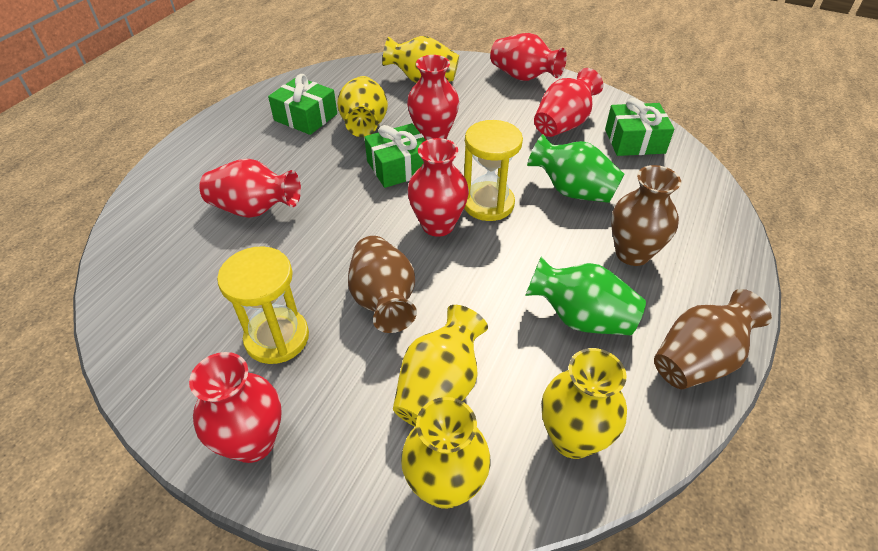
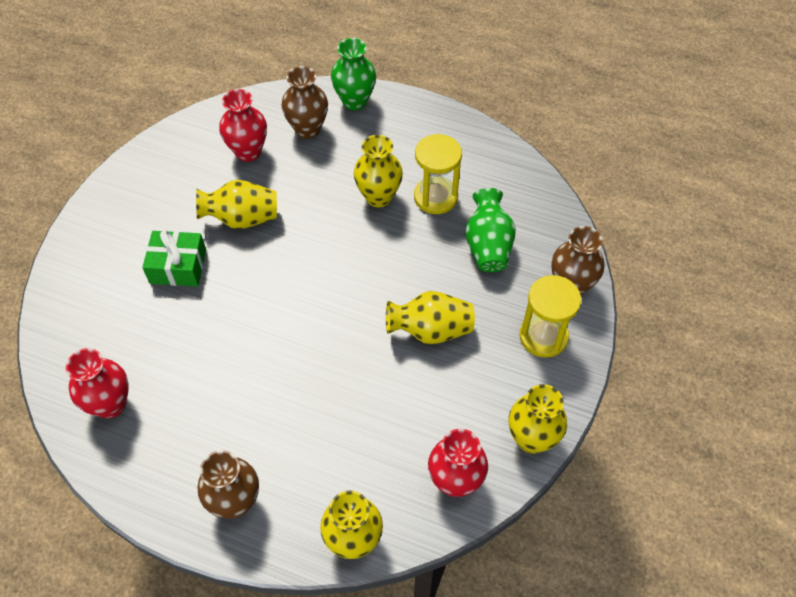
green gift: [268,74,337,135] [364,123,426,188] [605,98,674,156] = 3 -> [142,230,206,287] = 1
red vase: [189,352,282,463] [199,159,301,218] [407,55,459,140] [407,138,469,237] [490,33,567,81] [534,68,604,137] = 6 -> [66,348,129,418] [219,89,267,162] [428,429,488,497] = 3

